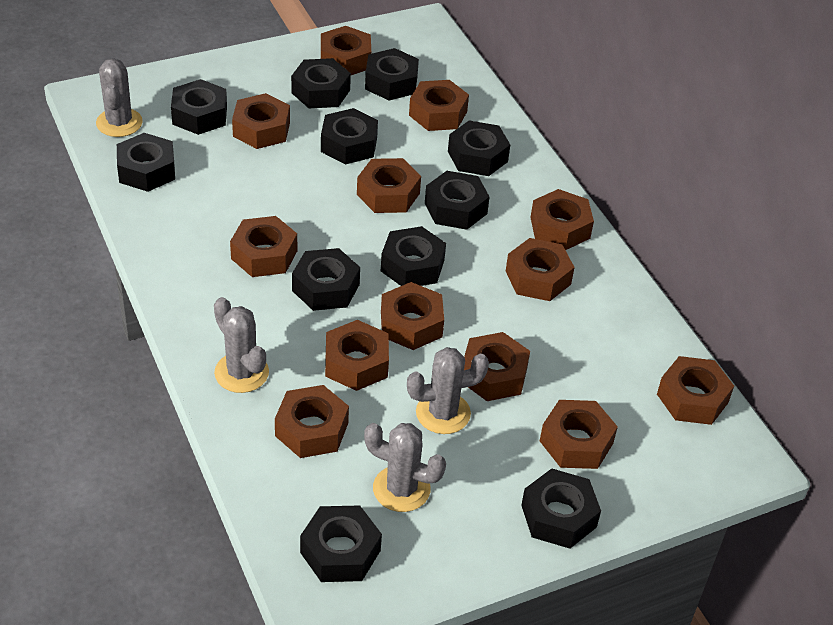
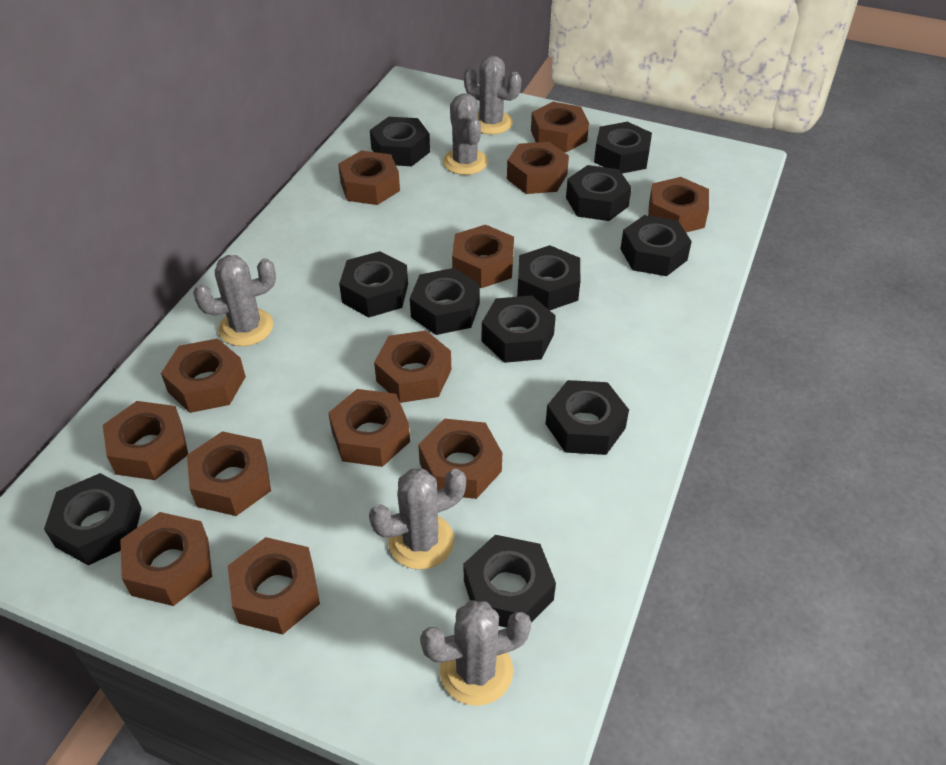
grey cactus: [96,58,143,137] [214,297,269,393] [364,423,446,512] [407,347,489,434] = 4 -> [193,255,276,346] [369,469,466,569] [420,600,532,706] [443,93,488,175] [464,55,521,135] = 5

